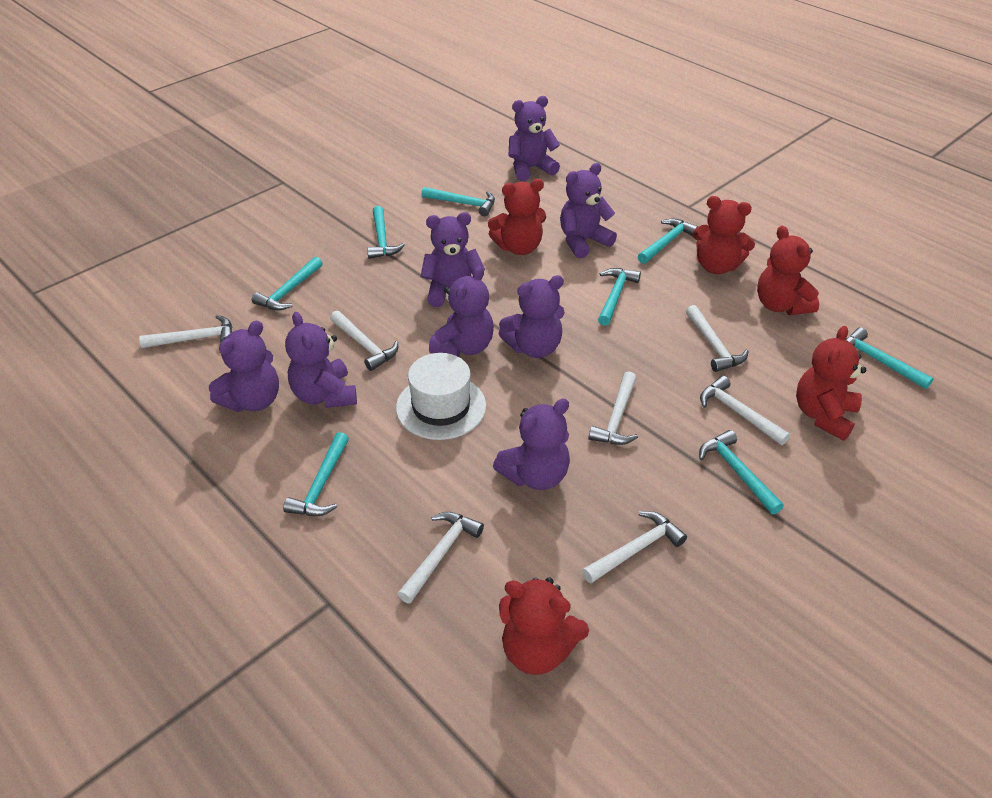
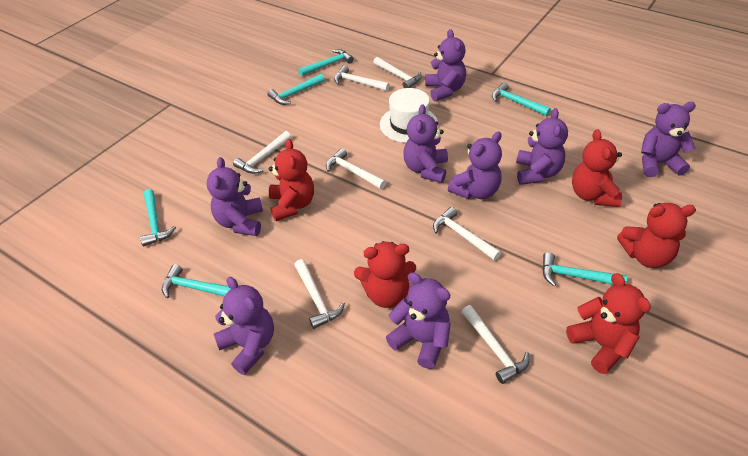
turquoise hammer: [252,257,323,310] [283,432,349,516] [367,206,405,259] [421,187,495,216] [598,268,641,326] [638,218,698,264] [699,430,784,515] [845,327,934,389] = 8 -> [140,189,176,247] [162,264,230,298] [267,74,325,105] [298,49,354,76] [492,82,551,116] [542,252,627,286] = 6

